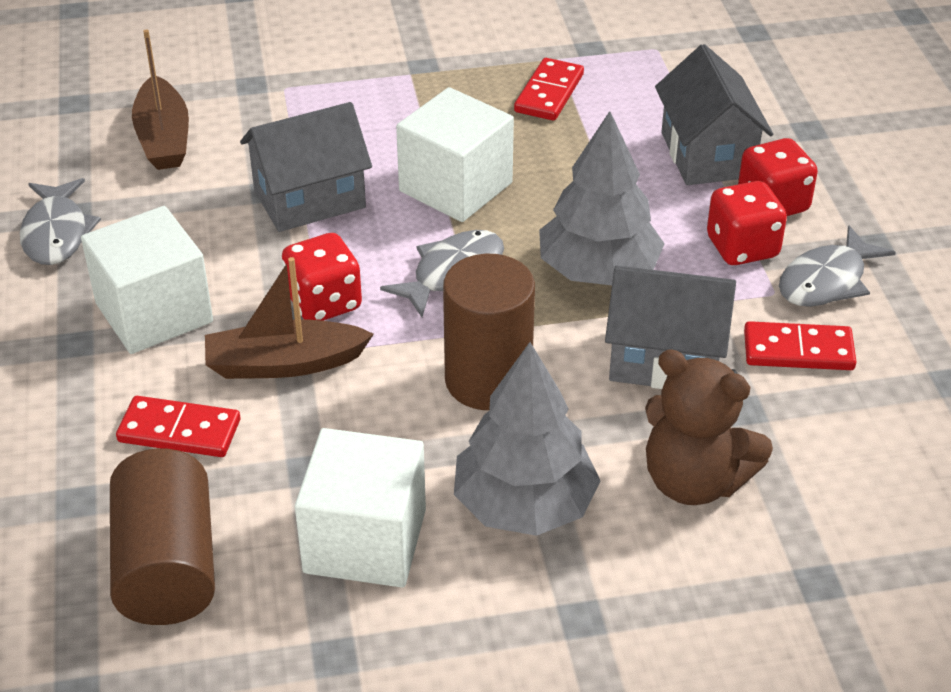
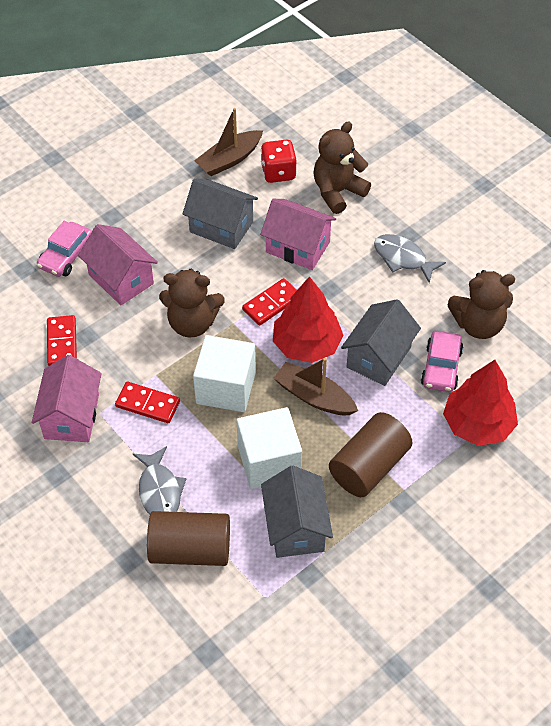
brown teddy bear: [645,349,773,505] = 1 -> [159,269,225,337] [313,122,371,214] [448,270,515,339] = 3
grey fish: [20,178,101,265] [380,230,504,317] [779,225,896,307] = 3 -> [133,446,186,515] [374,234,446,283] = 2
grey tree: [454,342,600,536] [539,111,665,285] = 2 -> none = 0
pink car: none = 0 -> [37,221,92,277] [421,331,463,392] = 2
pink house: none = 0 -> [32,355,102,442] [78,224,158,305] [260,199,336,270] = 3
red dice: [282,233,362,321] [707,181,787,265] [738,138,818,216] = 3 -> [261,140,297,183] = 1
red tree: none = 0 -> [273,276,344,363] [443,360,518,446] = 2
white cube: [81,206,213,354] [295,428,426,588] [396,87,514,222] = 3 -> [193,335,256,412] [237,407,302,489] = 2

